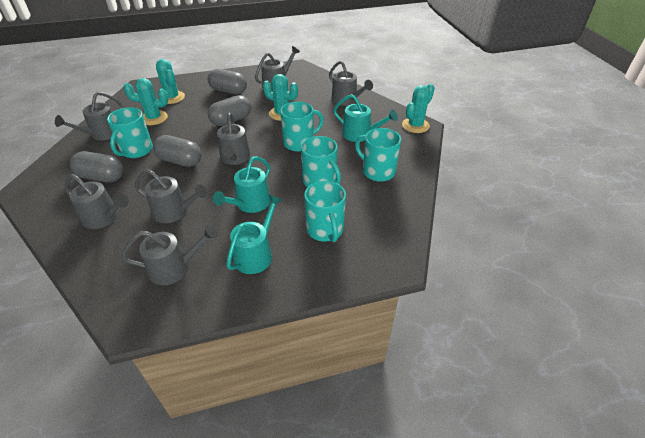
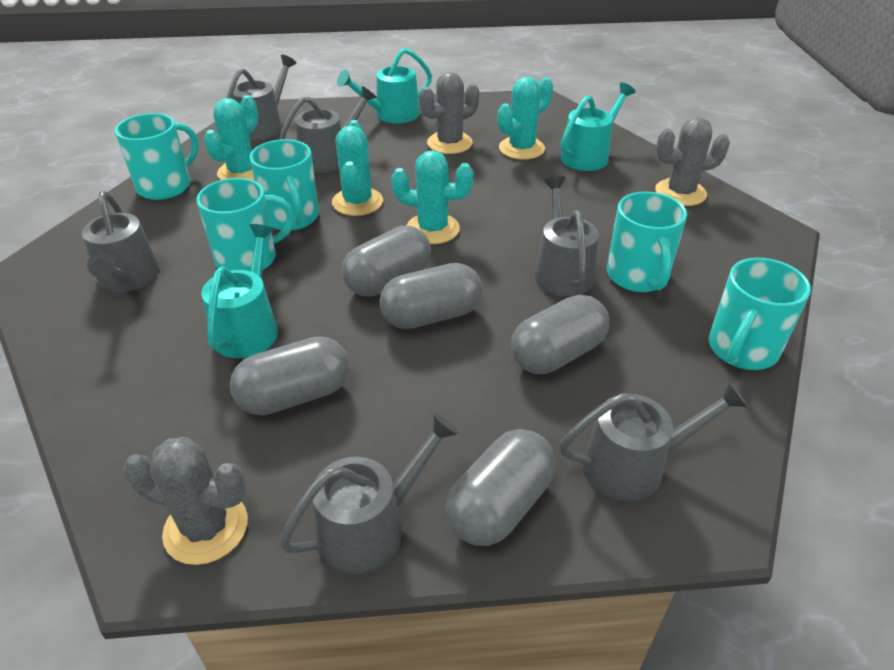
grey cactus: none = 0 -> [124,437,248,565] [419,72,479,154] [655,117,730,206] = 3
grey capsule: [70,151,123,183] [153,135,202,167] [208,69,247,94] [208,95,251,126] = 4 -> [230,336,350,415] [342,226,431,297] [379,263,482,329] [446,429,556,546] [511,295,609,374] = 5
grey watering can: [55,92,123,141] [65,174,129,229] [121,225,218,285] [135,169,208,223] [217,113,250,165] [255,46,300,92] [329,61,373,106] = 7 -> [82,191,159,292] [226,55,297,140] [279,86,377,173] [279,413,459,574] [535,176,599,297] [559,381,748,502] = 6

